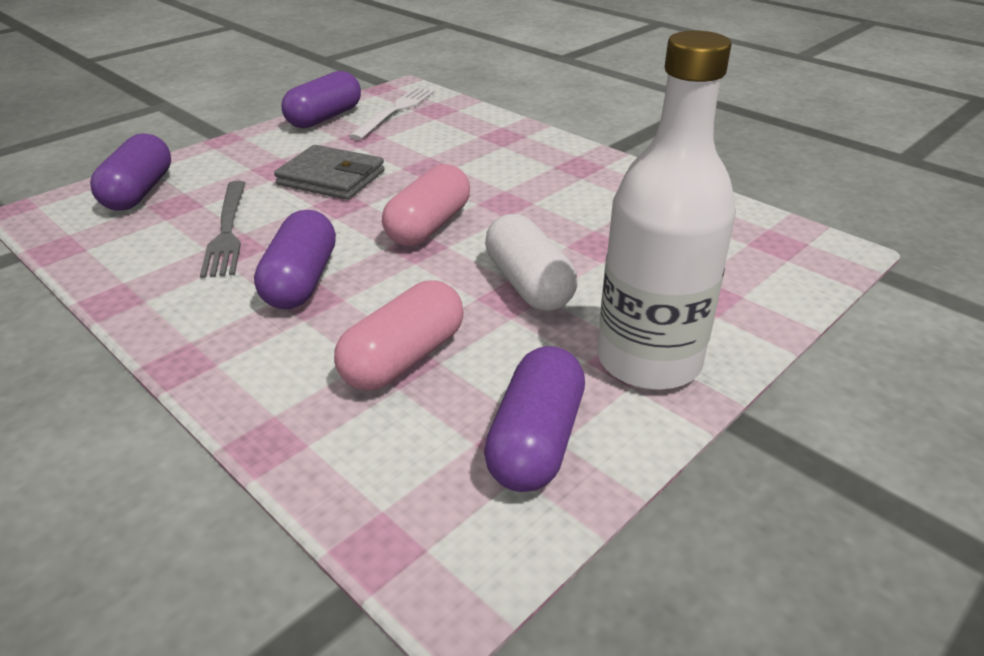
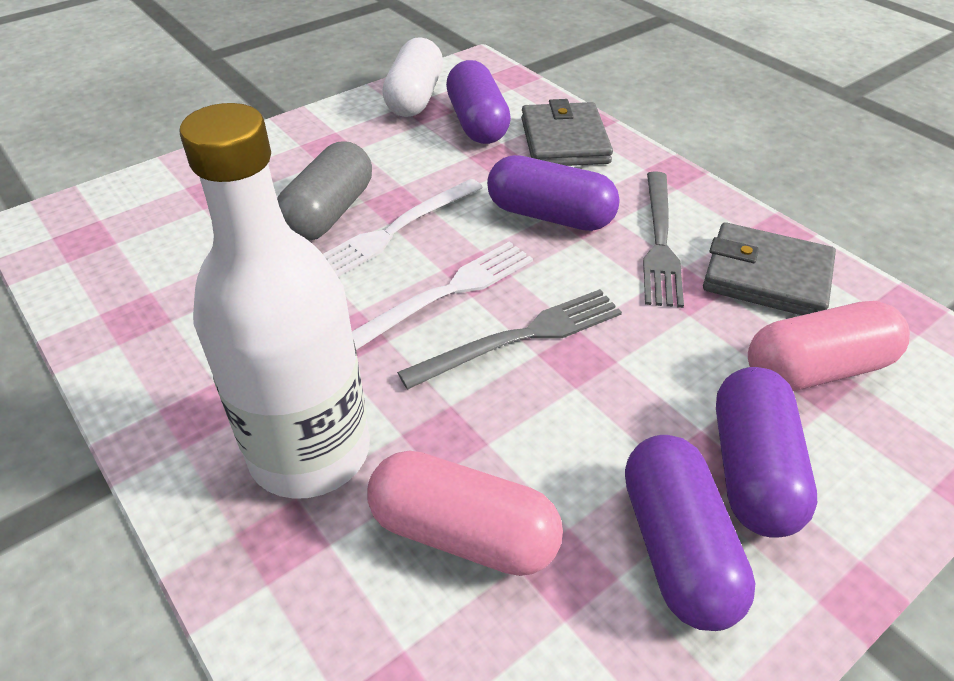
grey capsule: none = 0 -> [277,141,372,241] = 1
grey fork: [200,181,245,278] = 1 -> [397,289,622,389] [643,171,684,308] = 2
grey wallet: [274,145,385,200] = 1 -> [521,99,613,166] [703,222,836,315] = 2
white fork: [349,87,435,140] = 1 -> [323,179,483,277] [352,241,533,350] = 2

